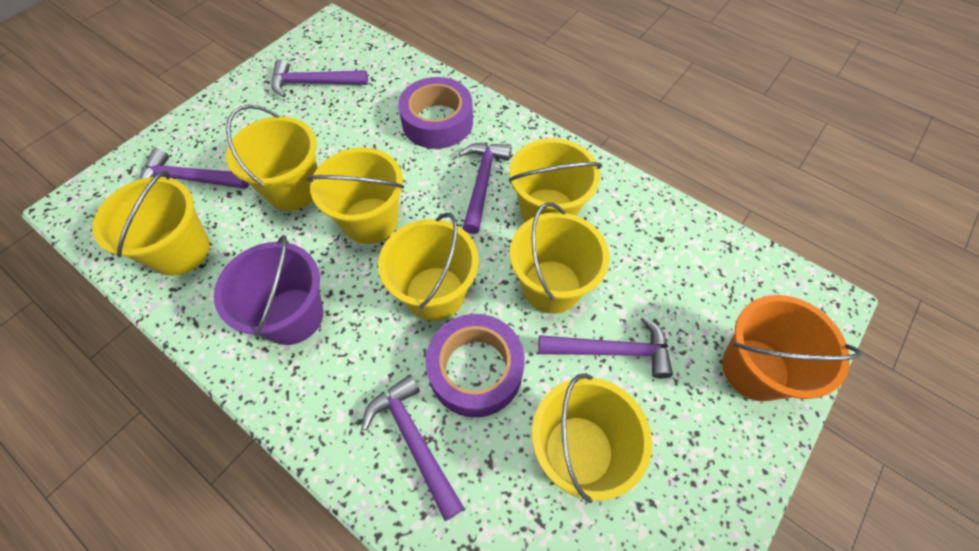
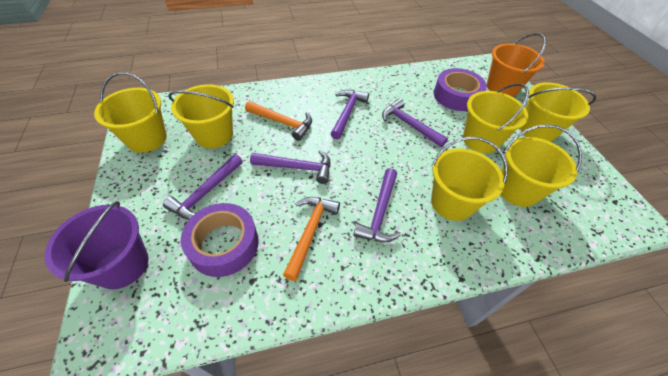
orange hammer: none = 0 -> [245,101,312,141] [283,197,340,281] = 2
yellow bucket: [92,170,210,276] [226,105,317,211] [307,147,404,244] [378,213,479,321] [508,138,602,222] [510,202,609,314] [532,373,652,503] = 7 -> [94,72,167,153] [168,84,234,148] [431,137,508,221] [463,83,529,153] [501,124,582,207] [520,82,596,142] = 6

